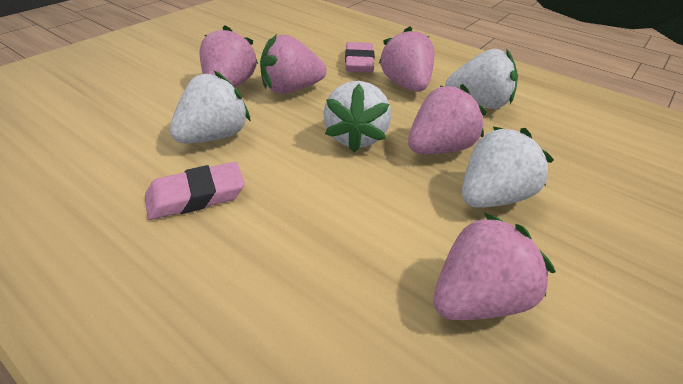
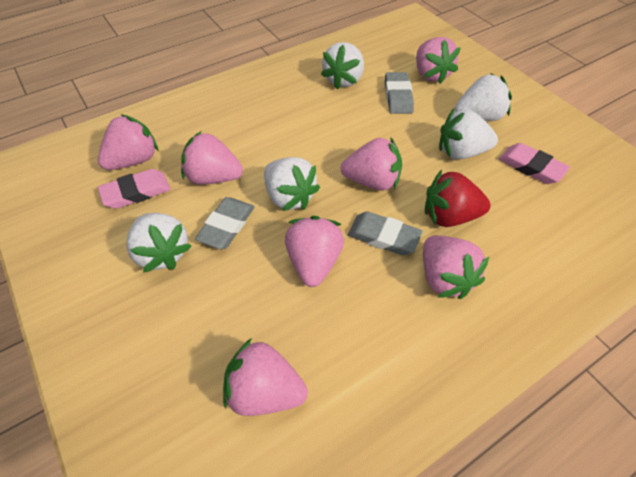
grey eraser: none = 0 -> [195,197,254,249] [348,211,422,255] [385,72,414,114] = 3
pink strawberry: [199,25,258,87] [260,34,327,94] [379,26,435,92] [408,84,486,154] [433,212,556,320] = 5 -> [98,114,158,170] [181,131,243,185] [223,338,308,416] [285,216,344,287] [341,138,402,191] [416,37,461,84] [423,236,489,299] = 7
red strawberry: none = 0 -> [425,170,491,227] = 1
white strawberry: [170,70,251,144] [323,81,391,152] [445,49,518,109] [462,127,554,208] = 4 -> [126,213,192,273] [264,157,320,211] [321,42,364,90] [439,109,498,159] [455,73,512,121] = 5

